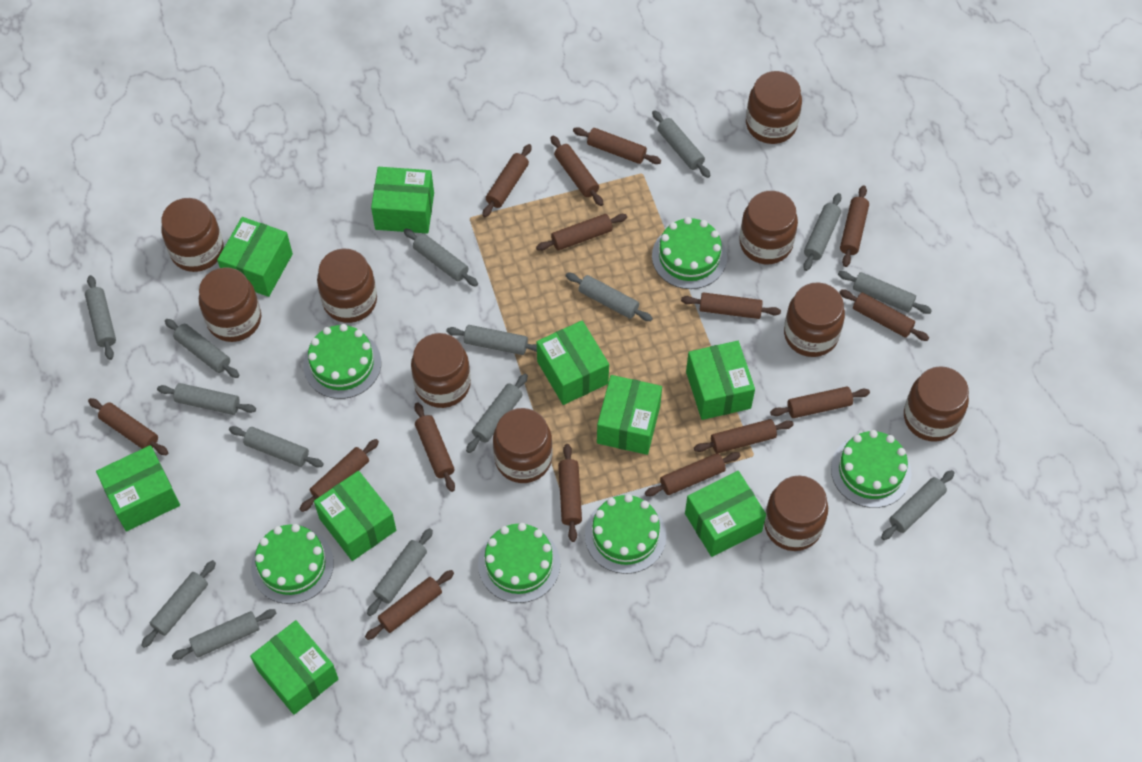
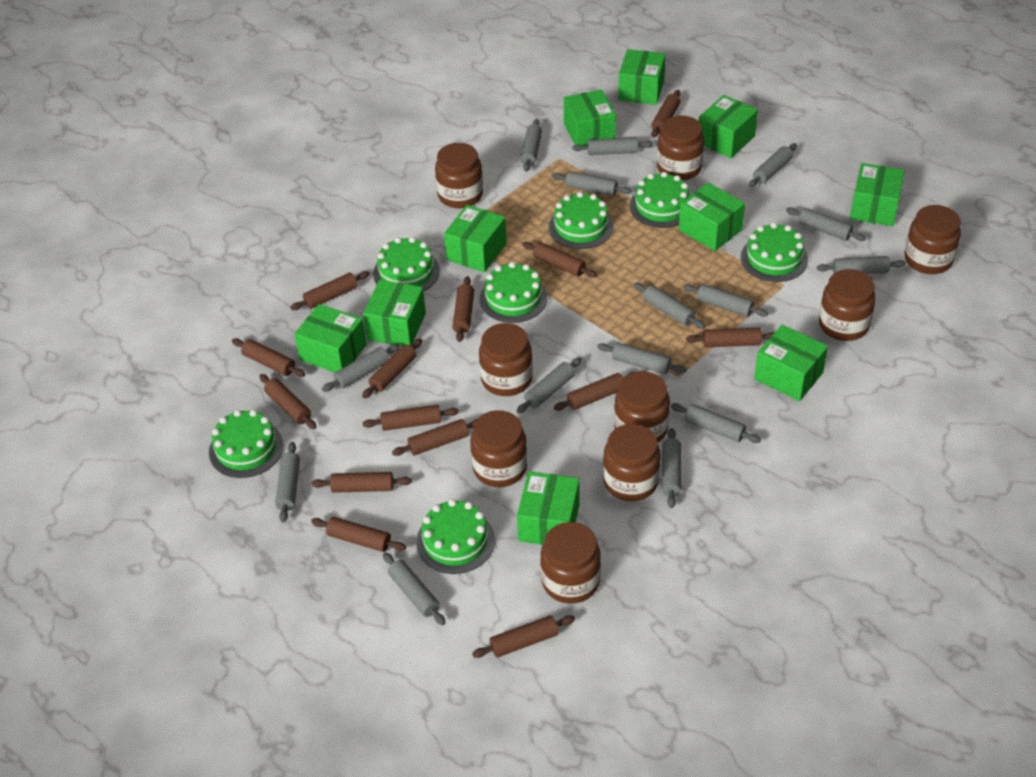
brown jar: [161,198,223,272] [199,267,261,342] [317,248,377,323] [411,333,471,408] [493,408,552,483] [739,191,798,264] [746,71,802,144] [764,475,828,551] [784,282,845,357] [904,366,969,442] = 10 -> [435,143,483,208] [470,410,527,487] [479,323,533,396] [540,522,601,604] [603,424,661,501] [614,371,670,442] [657,115,704,180] [819,269,876,341] [905,205,961,274] = 9
brown rolling pin: [88,398,168,455] [300,439,379,512] [365,570,454,640] [414,402,455,492] [482,144,532,217] [536,214,627,251] [550,136,603,206] [558,444,582,542] [573,127,661,164] [645,452,741,496] [681,292,781,319] [694,419,794,453] [770,386,870,418] [839,289,929,341] [840,185,869,267] = 15 -> [232,338,305,377] [259,374,316,429] [290,271,370,310] [311,517,406,552] [312,472,412,493] [362,339,422,398] [363,405,459,431] [392,419,477,456] [453,276,474,342] [472,615,575,658] [522,242,597,277] [554,372,634,411] [651,90,681,138] [686,328,775,347] = 14
green box: [96,445,180,531] [217,217,293,297] [250,620,339,715] [314,471,396,561] [371,167,434,233] [537,320,609,405] [597,375,662,455] [685,471,766,557] [686,341,755,420] = 9 -> [294,304,366,373] [363,280,426,346] [444,205,507,272] [517,471,580,545] [564,89,616,146] [618,49,666,105] [679,183,745,251] [699,95,758,158] [754,325,828,401] [850,163,905,226] = 10
green cake: [251,524,334,604] [304,324,381,399] [478,523,560,603] [585,494,666,574] [652,217,727,289] [831,430,911,508] = 6 -> [209,410,284,478] [373,237,440,291] [416,499,495,574] [480,262,548,323] [549,192,614,249] [630,172,689,228] [741,223,808,282] = 7

